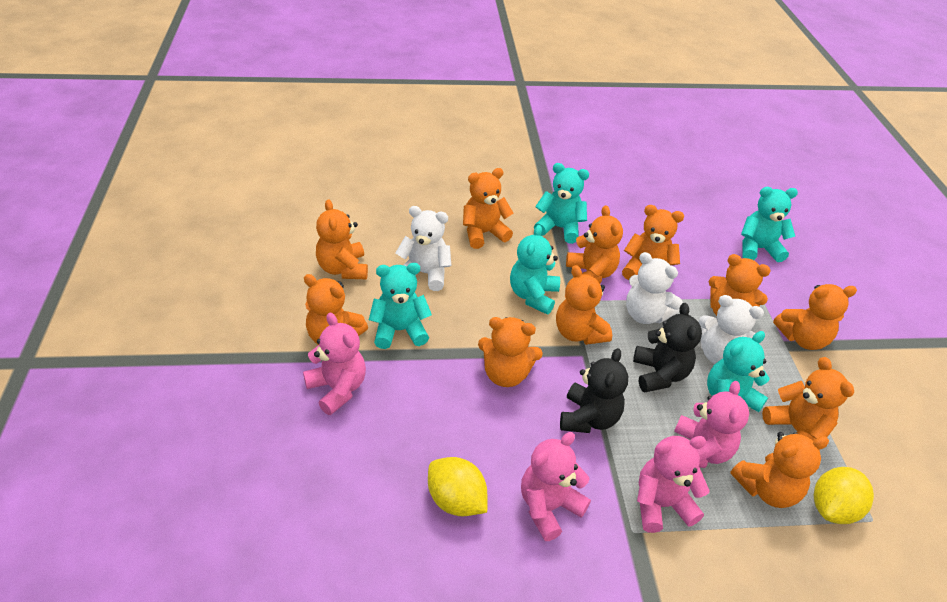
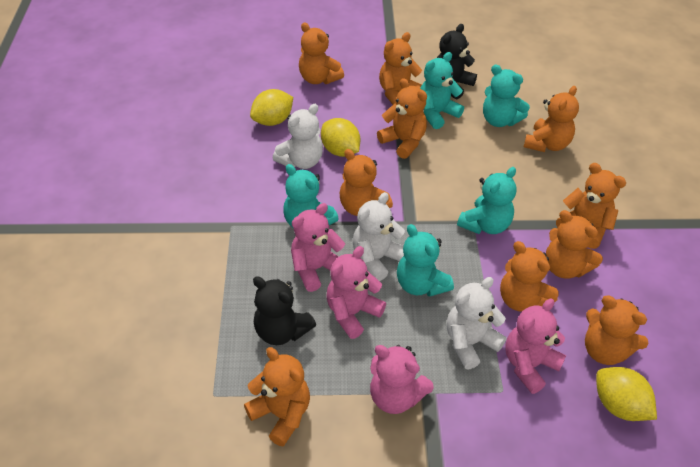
orange teddy bear: [304,274,368,345] [316,199,368,279] [463,168,513,249] [478,317,543,387] [556,265,612,345] [566,205,623,283] [622,205,684,280] [709,254,771,316] [730,432,829,508] [762,357,854,441] [773,284,857,350] = 11 -> [244,347,310,446] [299,22,344,84] [340,149,393,216] [377,78,427,159] [379,32,422,105] [500,241,559,312] [524,86,579,152] [546,210,603,278] [556,163,626,249] [585,296,648,365] = 10
yellow lemon: [428,457,487,516] [814,467,874,524] = 2 -> [250,89,293,126] [321,118,360,157] [596,367,657,421] = 3

